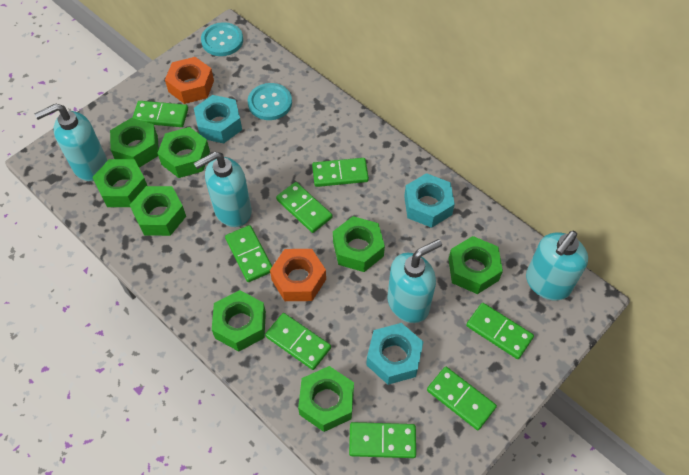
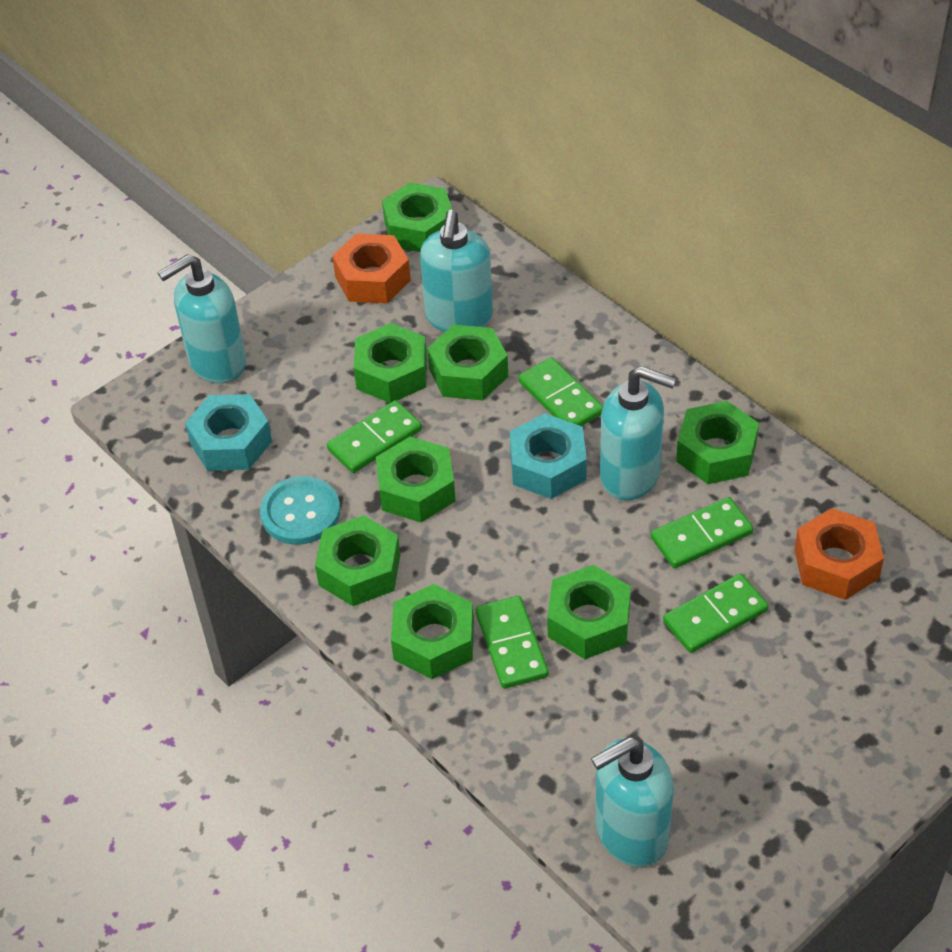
green domino: [132,101,188,127] [225,225,272,282] [265,313,331,370] [276,182,332,233] [312,158,369,187] [349,422,416,458] [427,367,497,430] [466,303,534,359] = 8 -> [327,400,422,473] [475,596,549,689] [518,357,603,426] [651,497,754,568] [663,574,769,653] = 5
turquoise button: [201,22,243,56] [248,83,292,120] = 2 -> [260,476,340,545] = 1
turquoise nut: [194,95,242,144] [366,323,423,385] [404,173,455,228] = 3 -> [185,394,272,471] [510,413,587,499] = 2

